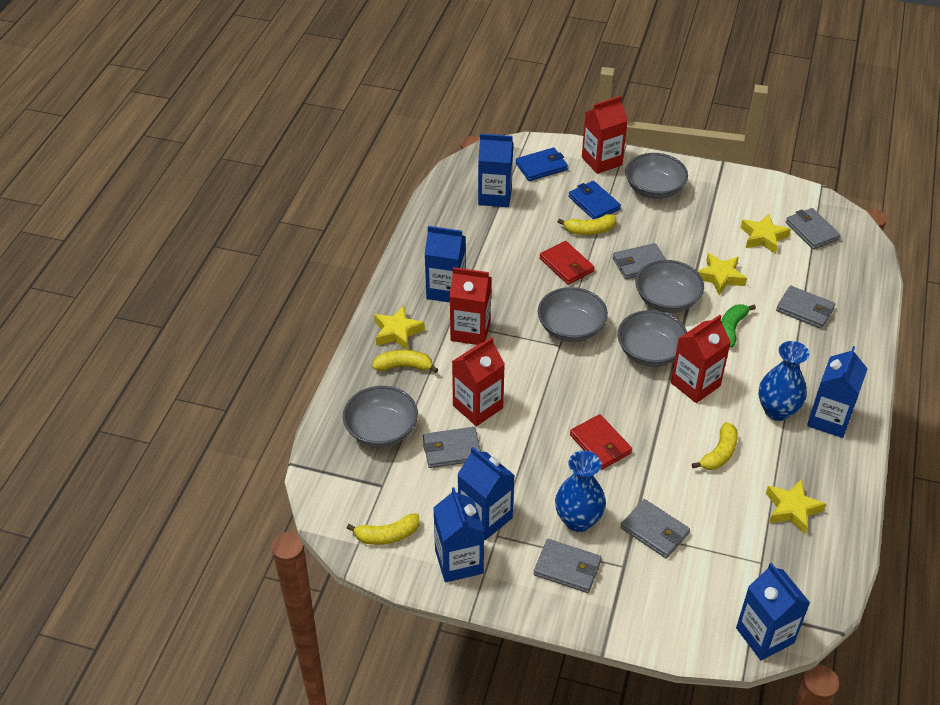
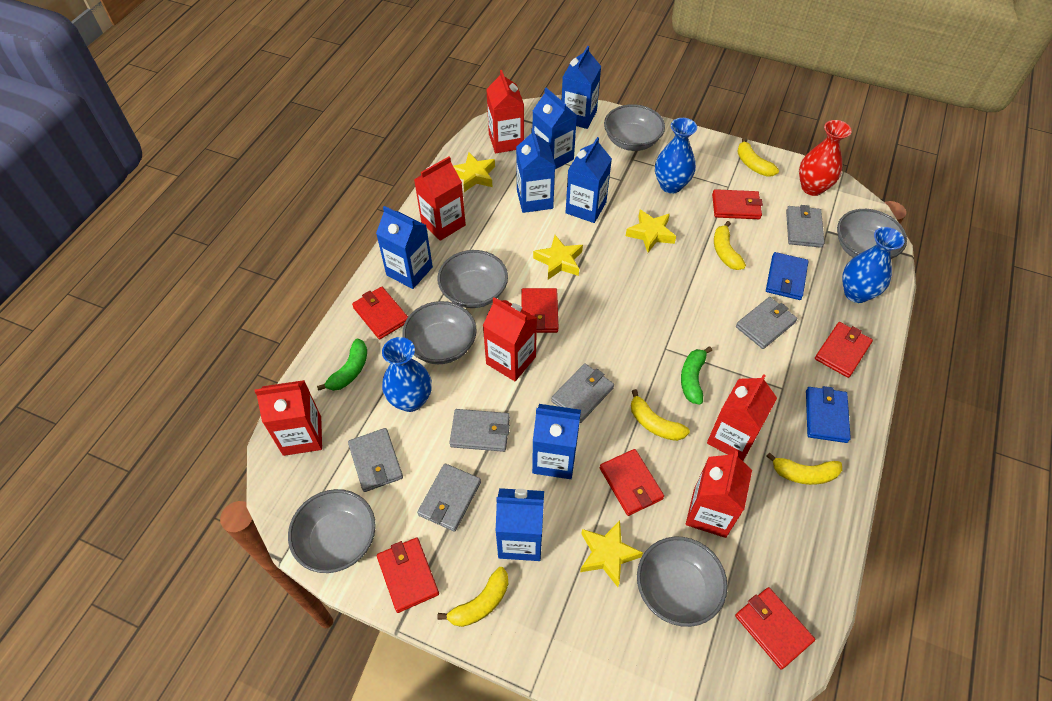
blue carton: [425,226,466,302] [433,487,484,582] [457,447,515,540] [478,134,513,207] [736,563,810,661] [807,346,868,438] = 6 -> [376,206,433,289] [495,488,544,561] [516,128,555,213] [532,404,581,479] [533,88,577,169] [562,46,601,129] [566,137,612,223] = 7
blue vase: [555,451,606,532] [759,341,809,421] = 2 -> [382,337,432,412] [655,118,697,193] [842,227,905,303] = 3
green banana: [721,304,756,347] = 1 -> [317,339,367,391] [681,347,712,405] = 2
grey bowl: [343,386,418,448] [538,287,608,342] [617,310,687,367] [625,153,688,199] [635,260,704,313] = 5 -> [288,489,376,573] [402,301,477,364] [437,250,508,308] [604,104,665,151] [637,537,728,627] [837,209,907,259] = 6
red carton: [450,267,491,345] [452,337,505,426] [582,96,628,174] [671,315,731,403] = 4 -> [255,380,322,456] [414,156,466,241] [483,297,537,381] [486,70,524,153] [686,451,752,538] [707,374,777,461] = 6
red vase: none = 0 -> [799,120,852,196] = 1
red wallet: [540,241,594,285] [570,414,632,469] = 2 -> [352,287,408,339] [377,537,439,613] [521,288,558,333] [600,449,664,516] [712,189,763,219] [735,587,815,669] [815,322,873,378] = 7
yellow banana: [346,513,420,545] [372,350,438,373] [558,214,616,235] [692,422,738,470] = 4 -> [437,567,508,627] [631,389,690,441] [714,221,746,270] [737,137,779,177] [766,452,842,485] = 5

